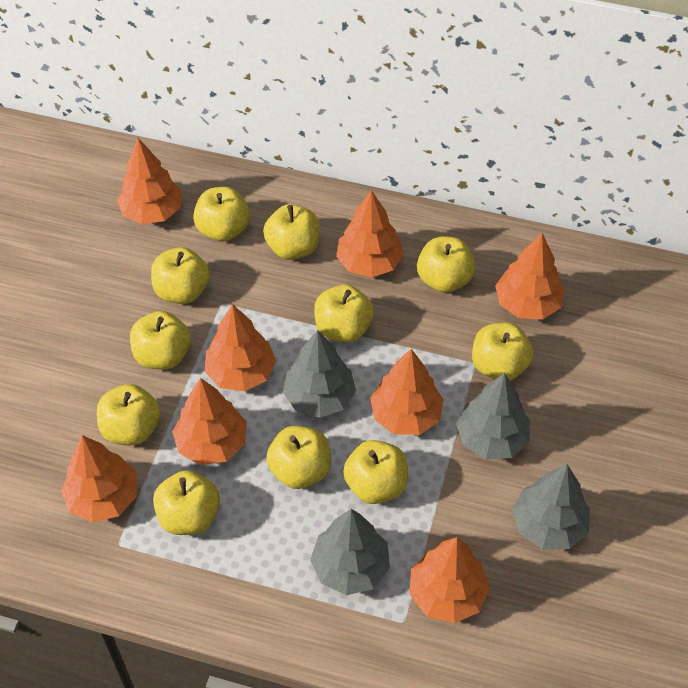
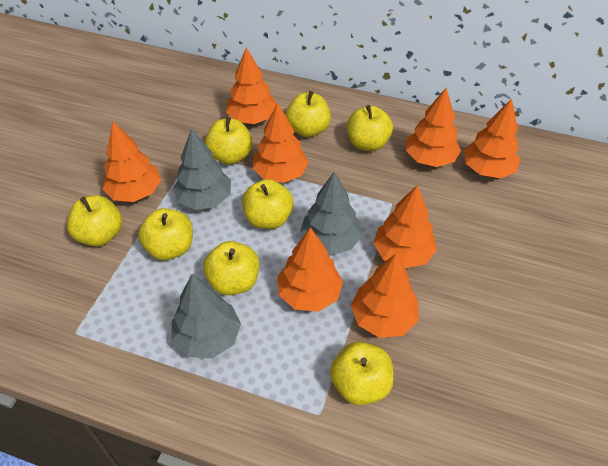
grey tree: [283,330,356,418] [310,509,390,595] [456,373,530,459] [512,464,590,550] = 4 -> [171,274,241,358] [173,128,231,210] [300,172,362,255] = 3
yellow apple: [97,384,160,445] [130,311,191,370] [151,247,210,304] [153,470,220,535] [193,187,250,242] [263,204,320,260] [266,426,331,489] [314,284,374,342] [343,440,408,504] [417,236,476,293] [472,323,534,380] = 11 -> [67,195,122,246] [138,208,193,260] [203,241,259,295] [205,117,253,165] [242,179,294,229] [286,91,331,137] [330,342,393,405] [347,105,393,151] = 8

